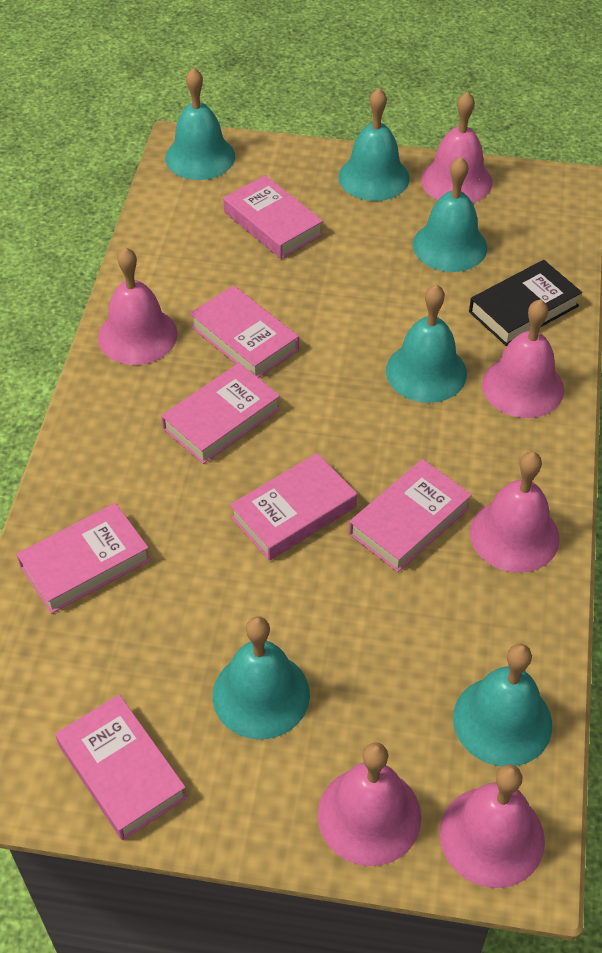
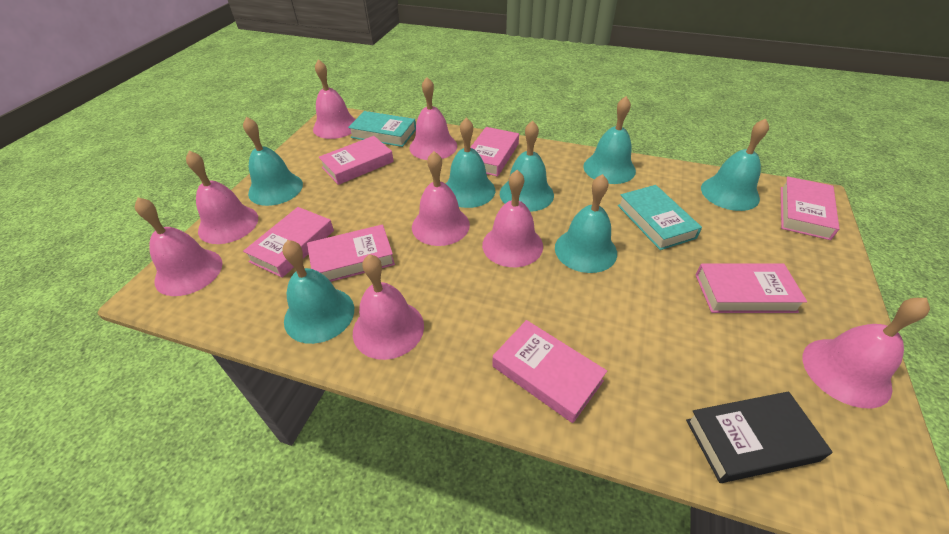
pink bell: [98,247,178,365] [318,743,422,866] [421,91,492,203] [440,764,545,888] [470,452,560,573] [482,299,564,418] = 6 -> [135,197,223,296] [186,151,258,244] [313,59,356,139] [353,254,424,360] [410,77,457,160] [412,151,470,246] [482,170,543,267] [803,298,930,408] = 8
turquoise bell: [165,67,235,180] [212,616,310,739] [338,88,410,201] [386,284,467,403] [413,157,487,272] [453,644,552,767] = 6 -> [243,117,303,206] [282,240,354,344] [445,118,495,208] [500,120,554,212] [555,174,617,273] [583,96,636,184] [701,118,769,211] = 7
turquoise book: none = 0 -> [348,111,416,147] [618,185,702,250] = 2

